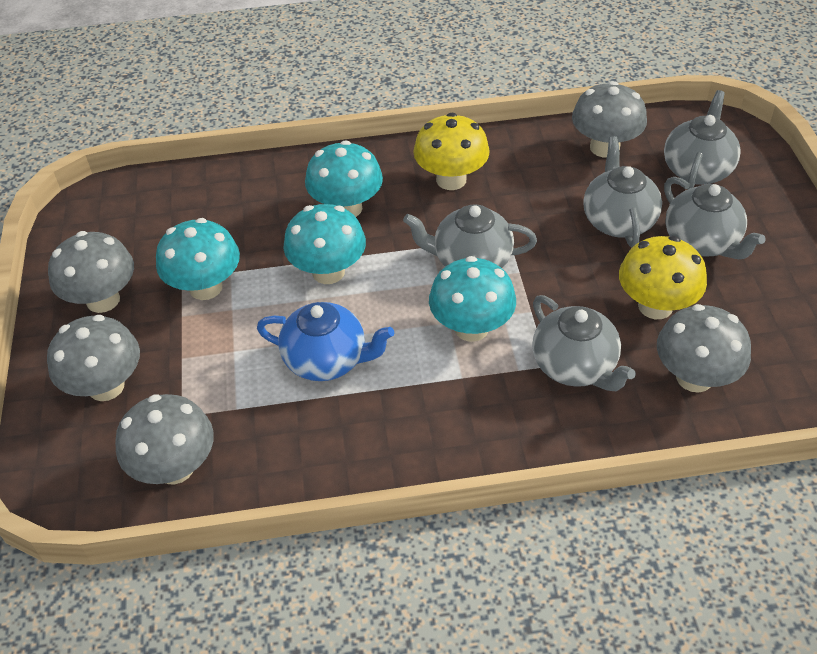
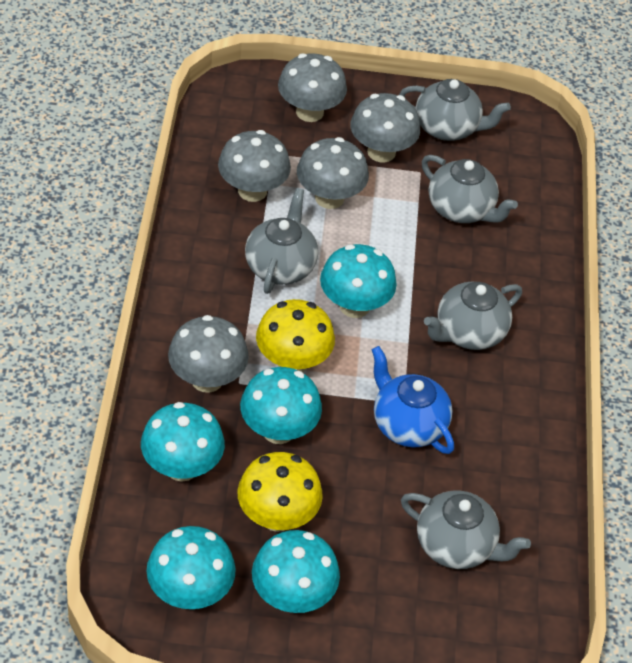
turquoise mushroom: [156,218,240,300] [283,204,366,284] [305,141,383,217] [429,256,516,342] = 4 -> [141,402,225,482] [146,526,236,609] [240,367,322,444] [252,530,340,613] [320,244,397,318] = 5

